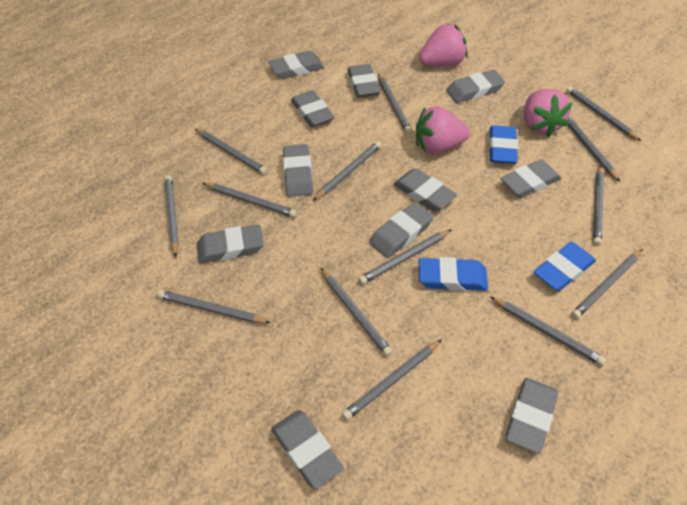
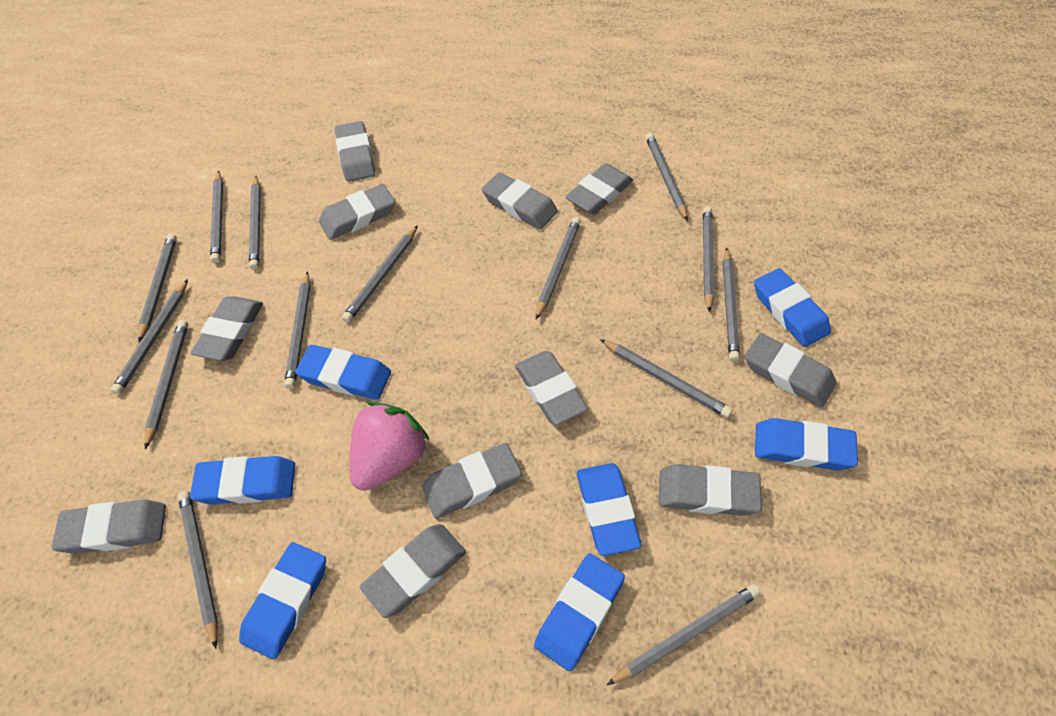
blue eraser: [419,257,488,291] [489,125,518,164] [533,242,596,291] = 3 -> [190,456,295,504] [239,542,326,660] [295,345,391,400] [534,553,625,671] [577,463,642,556] [754,268,831,347] [755,418,858,470] = 7
pink strawberry: [416,106,470,154] [419,24,468,66] [524,89,572,137] = 3 -> [349,402,430,491] = 1

